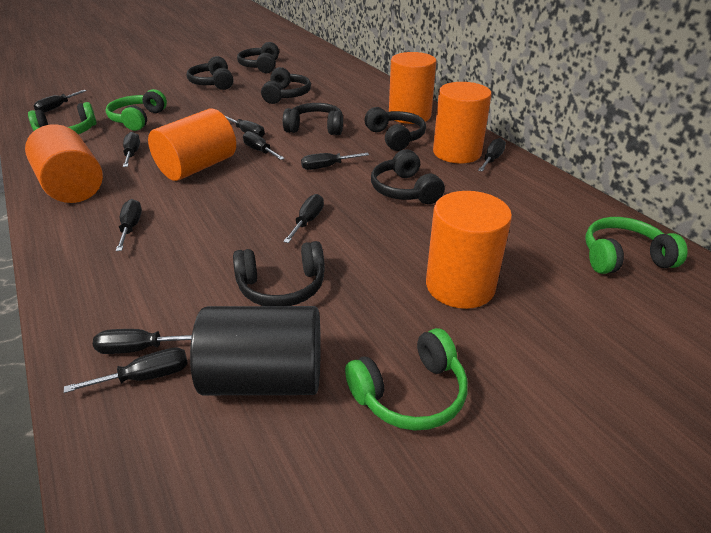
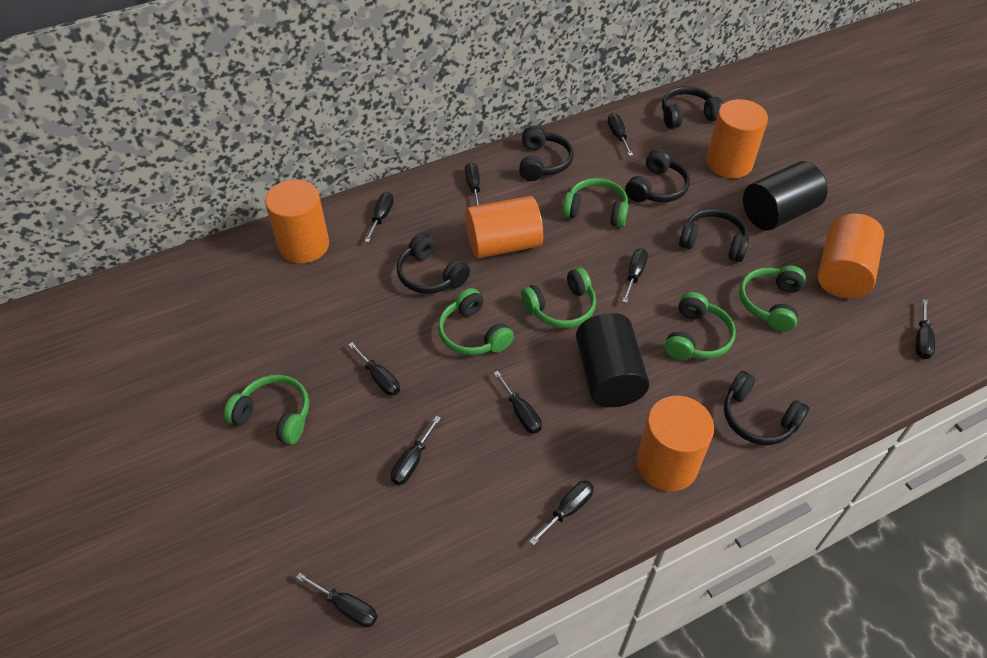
black cylinder: [190,306,321,395] = 1 -> [576,313,650,407] [743,161,828,230] = 2
black headphones: [187,56,233,90] [233,241,325,306] [237,42,279,73] [261,67,311,104] [283,103,343,135] [364,107,426,151] [371,149,445,204] = 7 -> [397,233,470,294] [519,126,574,181] [625,149,690,202] [662,86,723,129] [679,208,749,262] [724,371,809,445] = 6
green headphones: [28,102,97,134] [106,89,167,131] [345,328,468,431] [585,217,688,274] = 4 -> [224,375,309,445] [438,288,514,355] [521,267,596,328] [563,178,629,227] [664,292,736,360] [739,266,806,332] = 6

